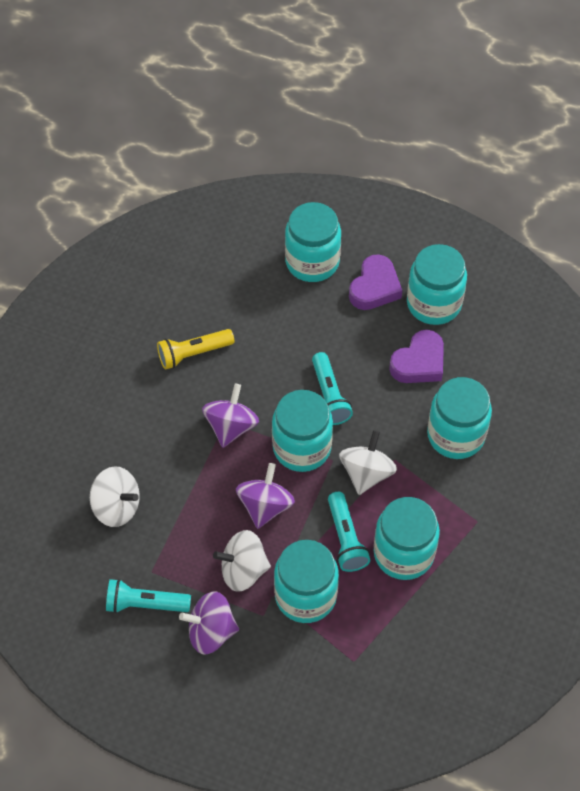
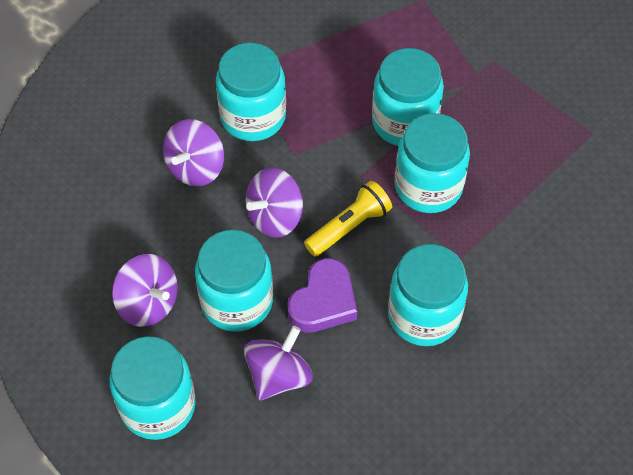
purple heart: [349,254,402,310] [389,330,444,383] = 2 -> [288,258,357,333] = 1
purple spinning top: [179,591,239,654] [202,384,259,448] [236,463,295,529] = 3 -> [112,254,178,327] [163,119,224,187] [244,326,313,400] [246,167,303,238] = 4
turquoise flashlight: [106,579,191,613] [312,352,353,425] [328,492,370,572] = 3 -> none = 0
white spinning top: [90,466,140,527] [213,530,271,592] [339,430,397,495] = 3 -> none = 0

